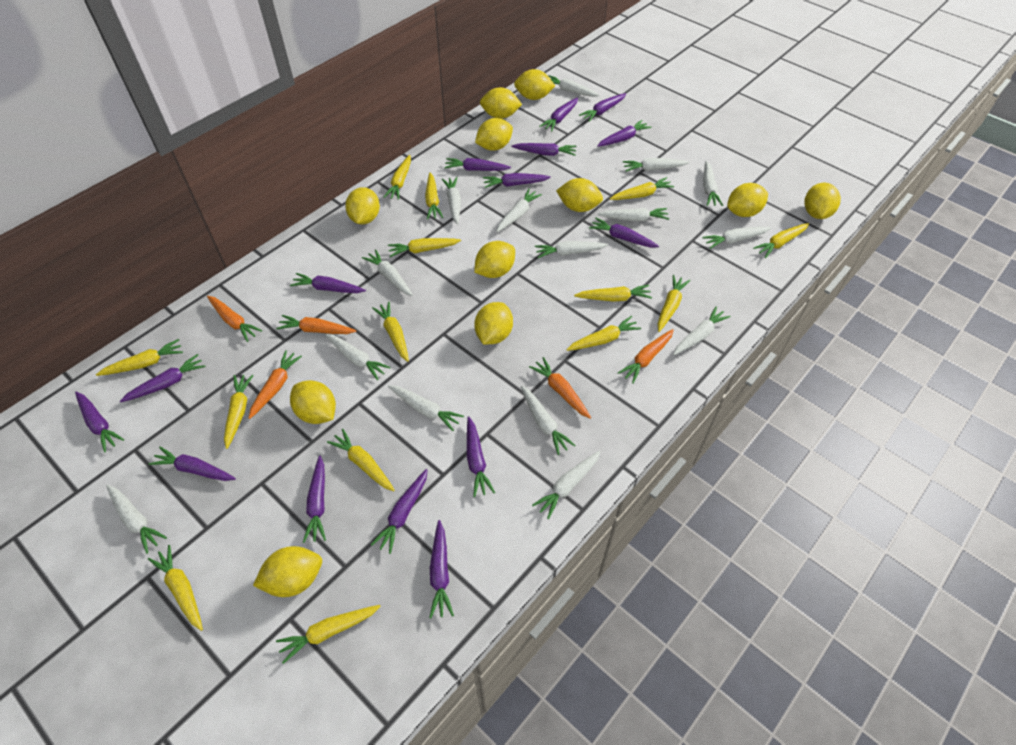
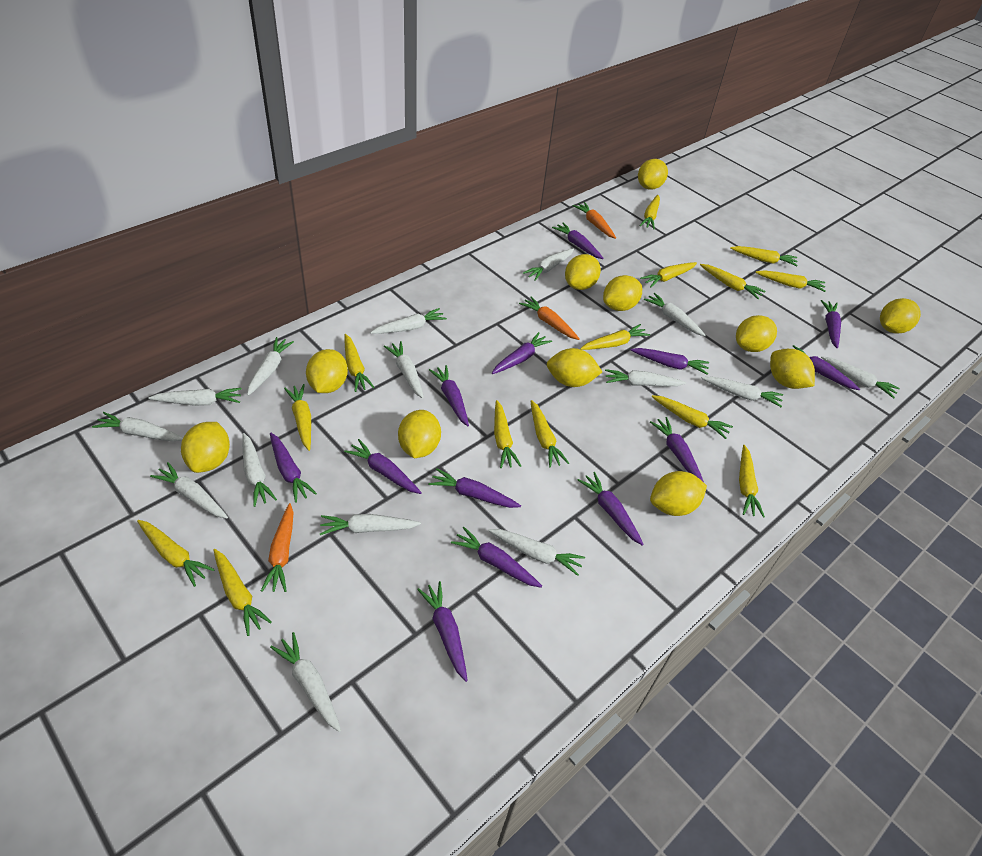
orange carrot: [207,296,262,342] [249,350,302,419] [276,315,356,334] [529,357,591,418] [618,329,674,384] = 5 -> [261,503,293,592] [519,297,580,340] [573,202,616,239] = 3
purple carrot: [75,391,124,452] [120,354,206,402] [149,447,236,481] [290,273,366,293] [303,456,326,543] [371,469,428,554] [429,520,454,618] [444,158,511,171] [467,416,495,497] [483,173,551,188] [512,143,577,156] [539,97,578,132] [579,93,626,122] [589,218,659,247] [597,120,652,147] = 15 -> [270,433,317,503] [344,439,422,494] [417,581,468,682] [429,365,469,426] [429,468,521,508] [451,527,542,588] [492,332,552,374] [552,223,604,259] [578,472,644,546] [631,348,709,375] [650,417,704,482] [793,345,860,390] [821,300,841,349] = 13

